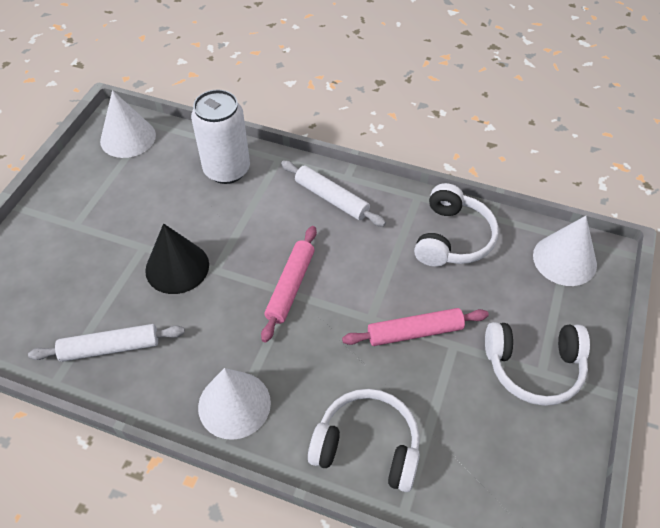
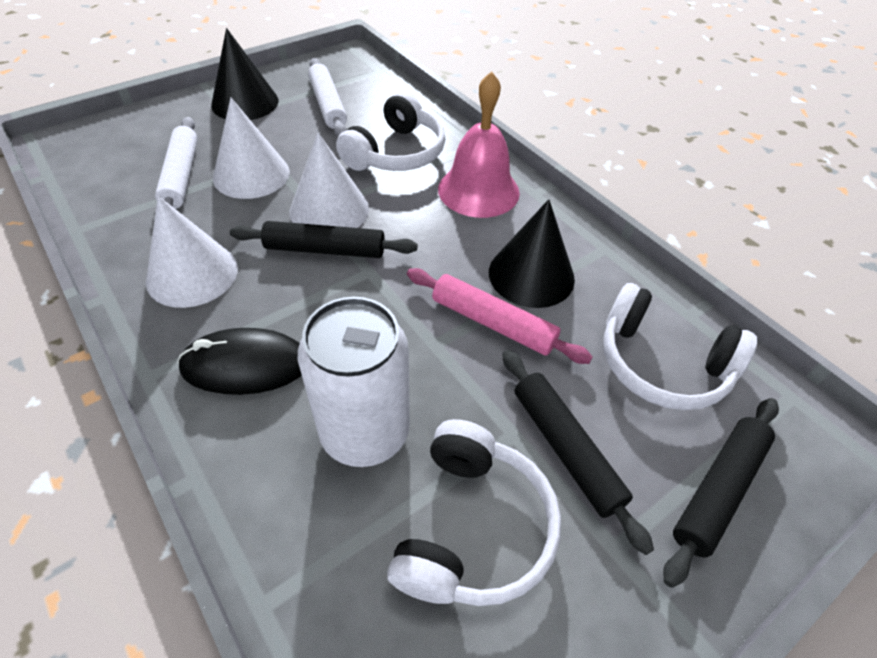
black cone: [145,223,209,294] = 1 -> [211,28,278,120] [489,199,575,308] = 2
black mouse: none = 0 -> [177,328,302,395] = 1
black rolling pin: none = 0 -> [230,221,417,258] [502,350,654,555] [663,398,779,588] = 3
pink bell: none = 0 -> [438,71,520,218] = 1
pink rolling pin: [261,226,317,343] [342,308,489,346] = 2 -> [407,268,592,364] = 1

